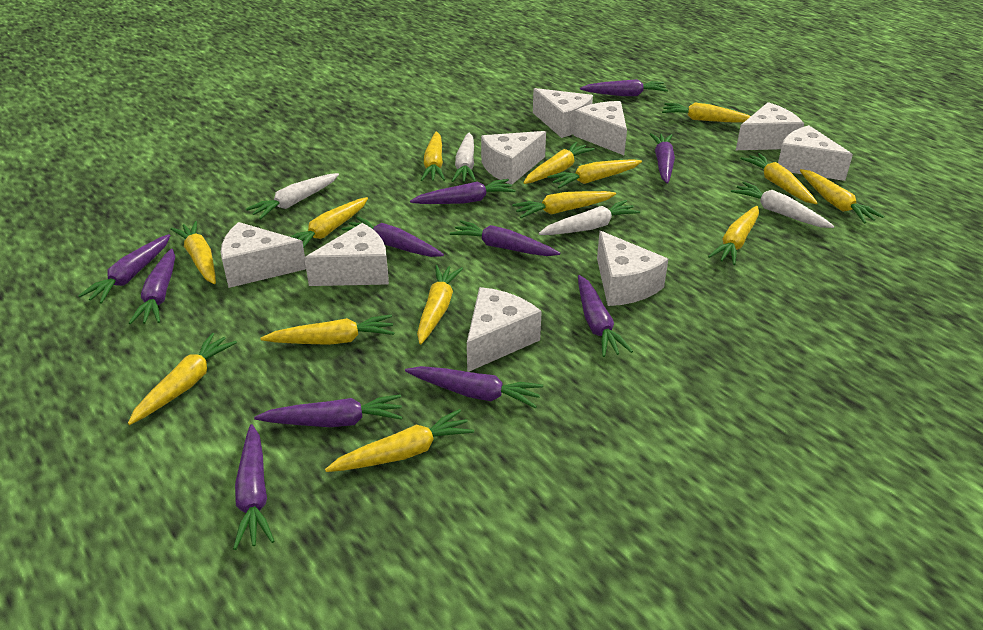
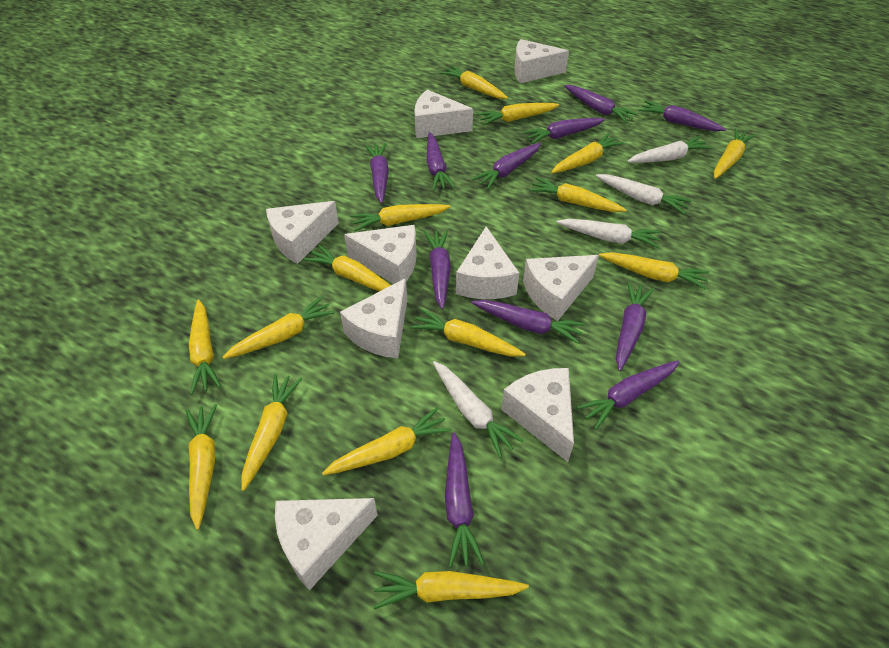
yellow carrot: [128,333,237,425] [170,221,216,284] [260,315,394,345] [291,197,368,248] [325,409,474,472] [417,265,463,345] [421,131,445,181] [512,191,616,218] [523,142,595,184] [548,159,642,188] [662,103,751,122] [708,206,759,265] [740,153,818,204] [800,169,884,224] = 14 -> [186,404,217,530] [189,299,221,394] [223,296,335,359] [241,374,302,491] [304,245,391,291] [322,407,452,475] [350,204,451,231] [373,571,529,609] [410,308,525,357] [440,65,508,99] [477,103,559,125] [529,177,627,212] [551,133,624,173] [599,252,709,290] [714,128,756,179] = 15

